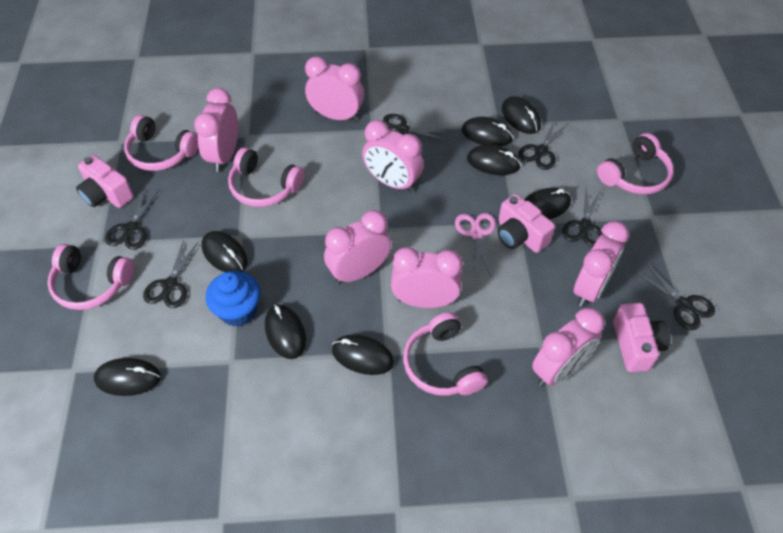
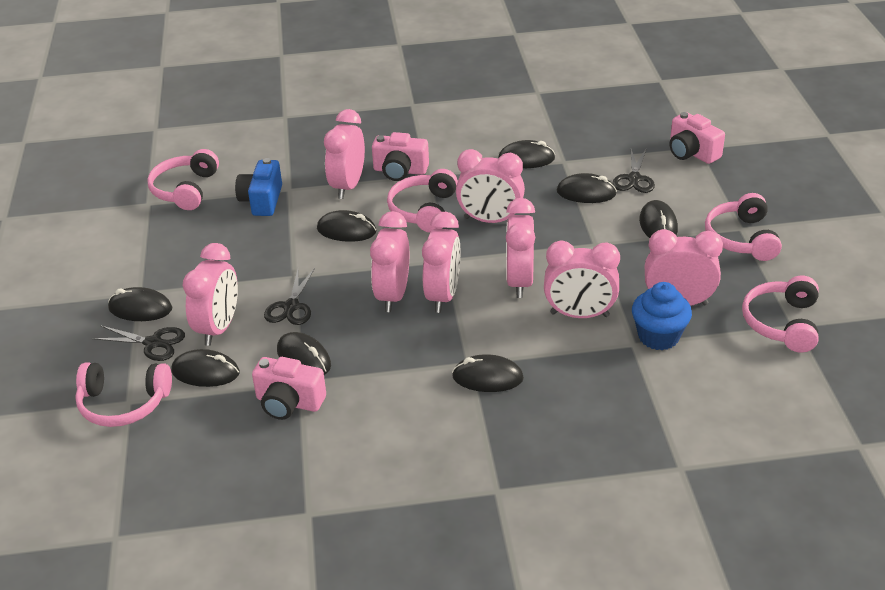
black scissors: [105,188,159,250] [143,239,198,308] [383,114,451,141] [518,120,567,170] [562,186,602,247] [635,263,715,330] = 6 -> [92,325,185,361] [264,268,315,325] [613,148,655,193] = 3
blue camera: none = 0 -> [235,158,282,216] = 1
pink clock: [194,88,238,172] [305,56,364,121] [324,210,391,284] [362,120,423,192] [391,247,463,308] [532,307,604,387] [573,221,629,307] = 7 -> [183,243,238,346] [324,109,365,199] [370,211,409,312] [422,212,460,313] [456,149,525,223] [506,198,535,298] [544,241,620,318] [645,229,723,306] = 8
pink scissors: [455,213,496,276] = 1 -> none = 0

